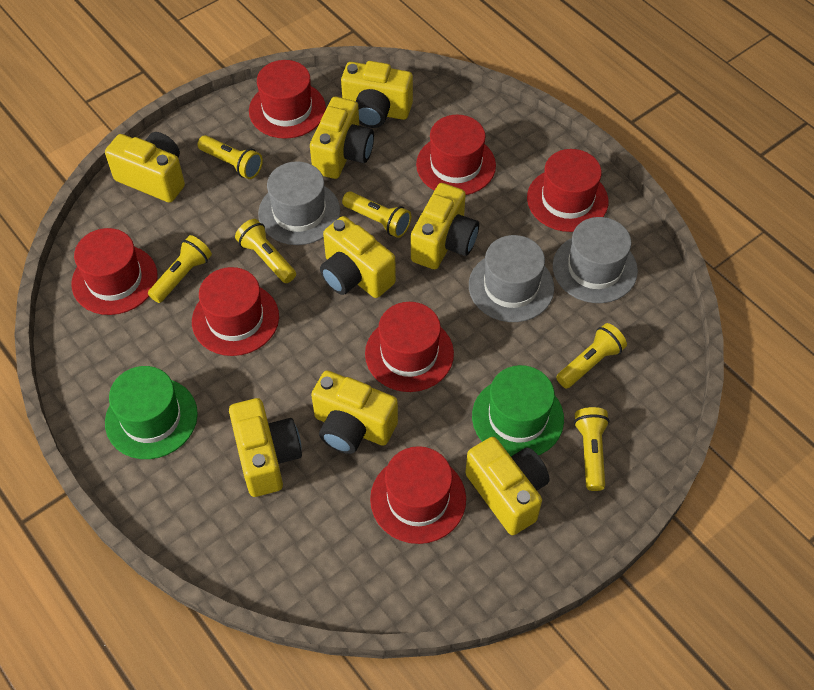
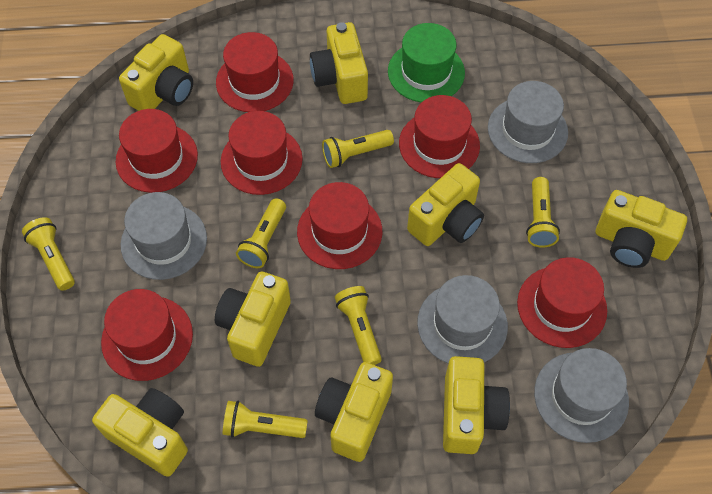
green hat: [105,366,198,459] [472,365,564,456] = 2 -> [388,23,465,103] = 1
grey hat: [258,161,340,245] [469,235,554,322] [553,217,638,303] = 3 -> [121,192,207,280] [417,275,508,364] [488,81,568,163] [534,348,629,443] = 4

